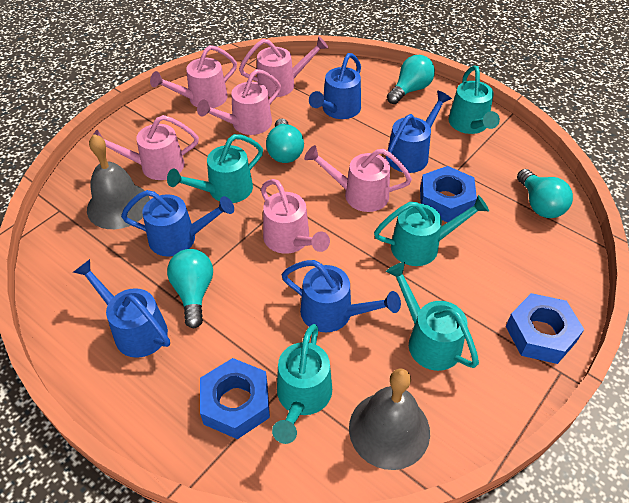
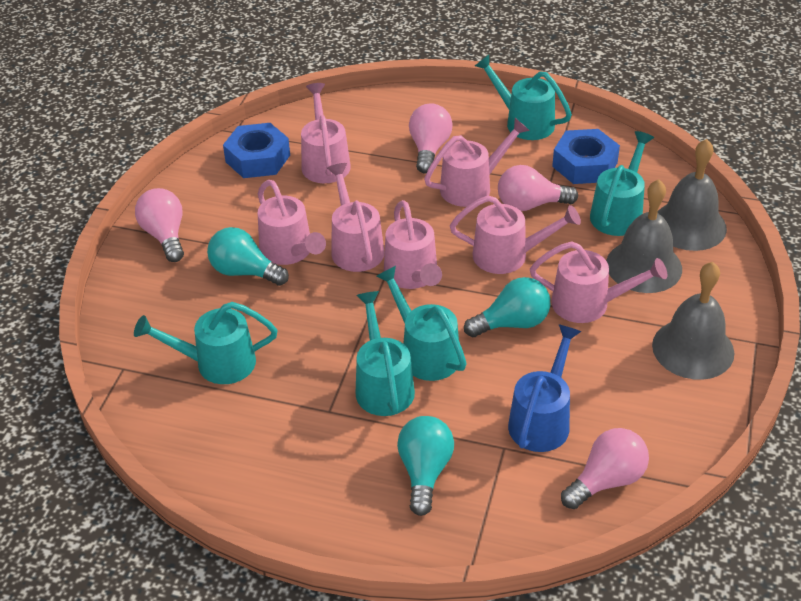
blue nut: [200,358,270,439] [420,166,477,223] [506,293,584,364] = 3 -> [223,123,290,178] [552,129,620,184] = 2
blue watering can: [73,259,170,358] [121,190,234,257] [282,260,401,332] [309,53,361,119] [386,91,452,173] = 5 -> [508,324,581,452] = 1
grey bell: [87,134,150,229] [349,368,430,470] = 2 -> [606,179,682,293] [652,262,734,380] [658,139,727,251] = 3
pink light bulb: none = 0 -> [135,188,184,262] [409,104,453,173] [498,165,578,211] [561,428,649,509] = 4
pink watering can: [93,115,199,180] [150,45,237,108] [197,69,281,135] [239,36,329,97] [261,179,330,254] [304,145,412,212] = 6 -> [258,180,326,265] [301,83,351,183] [327,163,384,272] [384,200,442,289] [424,118,530,207] [450,195,581,274] [530,241,667,323] = 7
turquoise light bulb: [167,249,213,328] [266,118,304,163] [387,55,435,104] [517,169,573,218] = 4 -> [207,227,289,286] [397,416,454,516] [464,277,551,337] = 3

